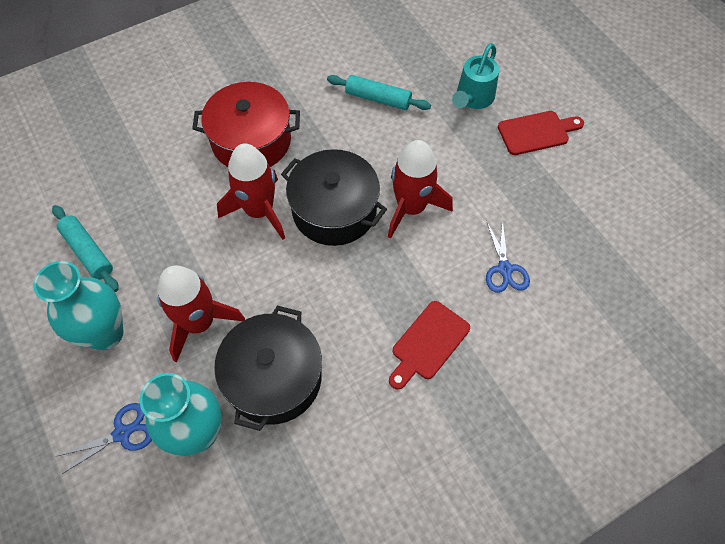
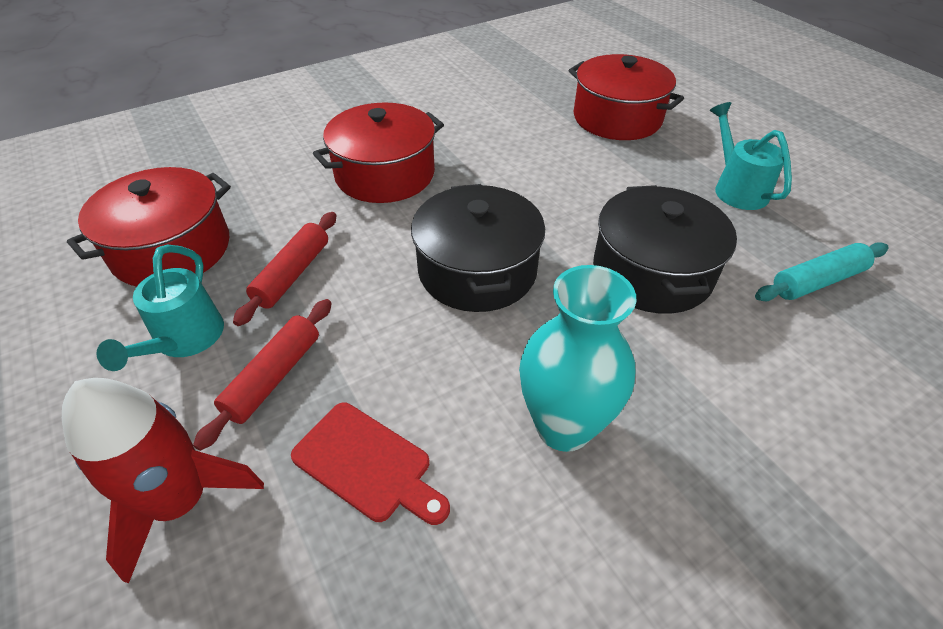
blue scissors: [58,403,152,474] [486,219,530,293] = 2 -> none = 0
red cutting board: [389,301,470,390] [498,111,584,155] = 2 -> [291,403,450,525] = 1
red pot: [192,82,300,167] = 1 -> [67,167,231,287] [313,103,444,203] [569,54,684,140] = 3
red rocket: [157,265,245,363] [217,143,285,240] [388,140,453,239] = 3 -> [62,378,264,584] = 1
red rolling pin: none = 0 -> [193,299,332,451] [233,212,336,326] = 2
turquoise rolling pin: [52,205,119,292] [327,75,431,110] = 2 -> [755,242,889,301] = 1
turquoise vase: [33,261,123,350] [140,373,222,456] = 2 -> [519,265,636,452] = 1
turquoise watering can: [452,43,499,109] = 1 -> [97,245,224,371] [710,102,792,210] = 2

